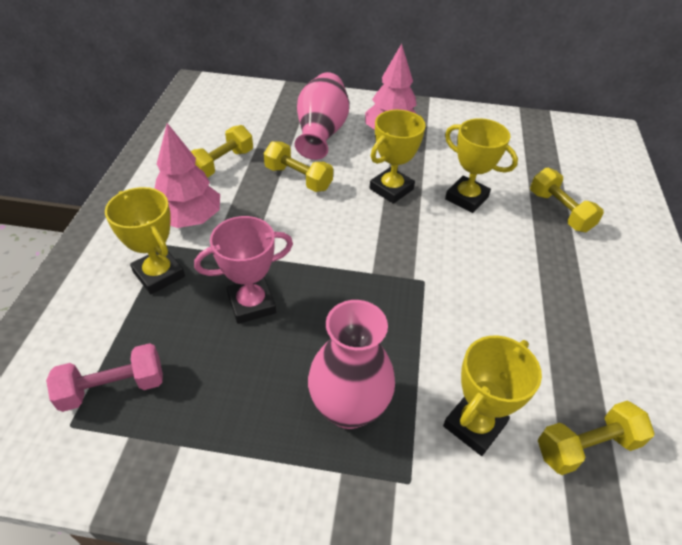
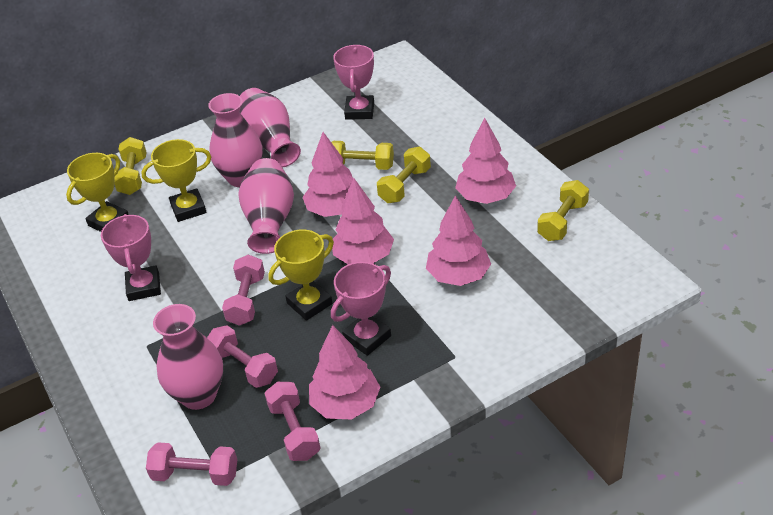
pink dumbbell: [46,343,163,412] = 1 -> [146,442,237,486] [207,325,278,388] [222,254,265,326] [265,382,321,461] = 4
pink tree: [155,123,220,228] [365,44,417,130] = 2 -> [302,132,353,217] [309,325,380,420] [332,178,394,264] [426,195,491,286] [455,118,516,204] = 5
pink trophy: [194,216,293,324] = 1 -> [101,214,161,301] [331,262,391,356] [333,45,374,120] = 3
pink vase: [295,72,349,160] [308,300,395,429] = 2 -> [153,304,223,410] [208,93,263,187] [238,158,294,254] [240,88,301,168] = 4
yellow trophy: [105,187,185,294] [370,110,426,204] [443,336,542,456] [445,118,518,213] = 4 -> [66,153,129,232] [141,139,211,222] [268,229,334,321] = 3

